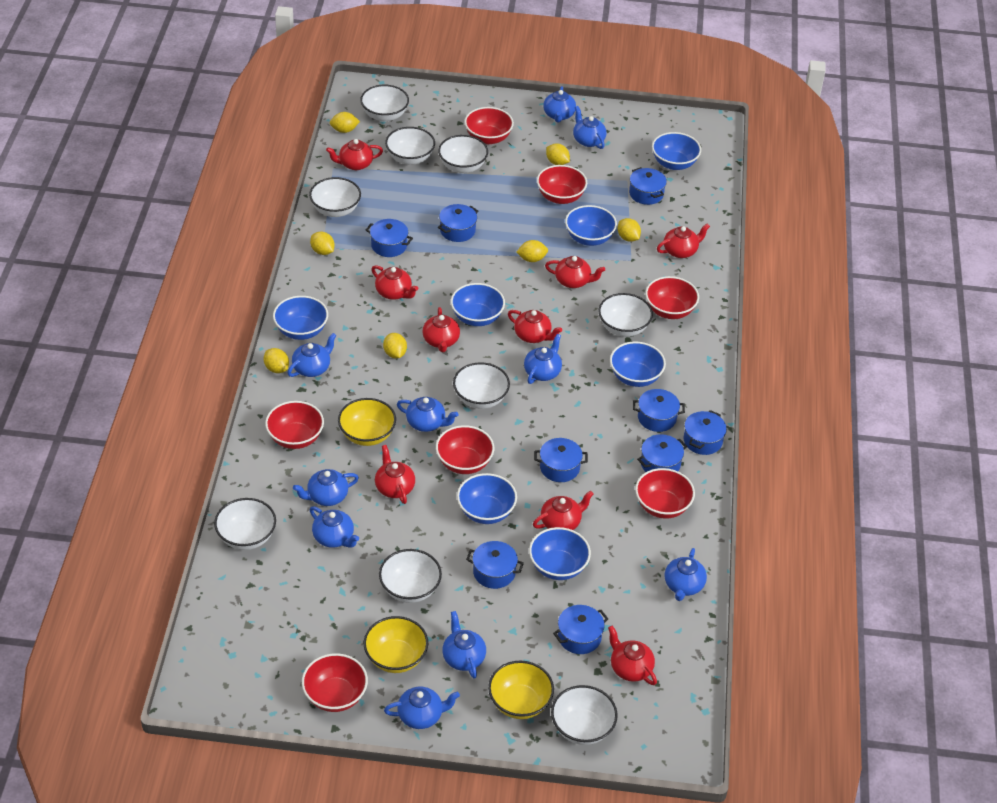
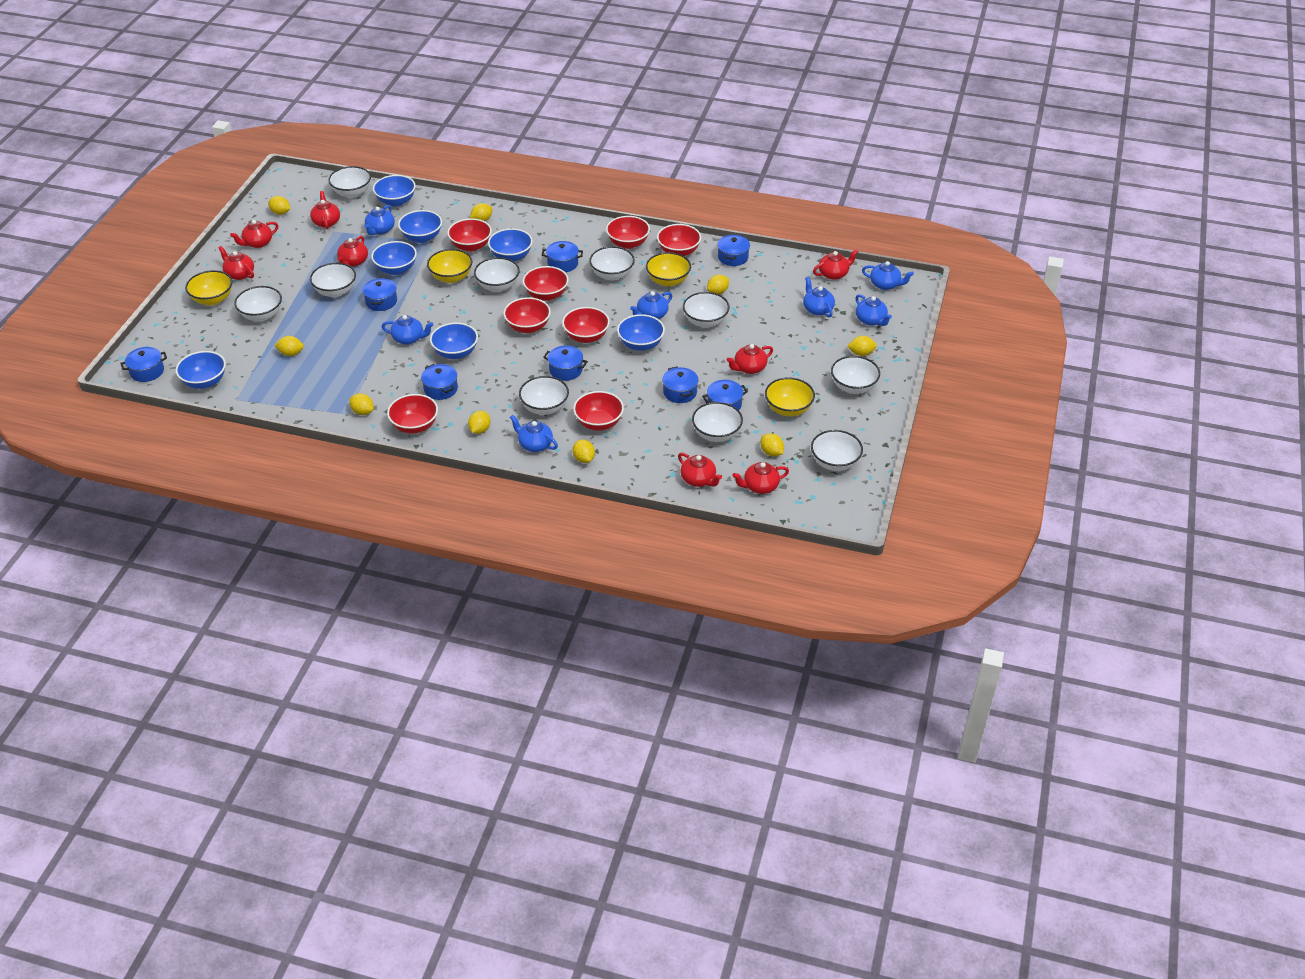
blue pot: [366,219,413,257] [438,204,478,242] [466,541,524,589] [534,438,588,482] [553,605,608,654] [629,167,667,205] [633,389,685,432] [637,434,687,472] [683,410,727,455] = 9 -> [121,347,167,382] [362,278,397,311] [421,364,458,400] [542,241,583,272] [543,345,588,381] [662,366,699,403] [702,380,748,410] [717,234,750,266] = 8
blue teapot: [288,333,336,377] [293,469,359,506] [310,506,359,548] [384,687,460,729] [397,397,458,432] [442,611,486,679] [524,334,562,384] [543,86,576,123] [573,106,607,149] [664,548,707,601] = 10 -> [364,205,395,235] [382,315,433,345] [510,415,558,452] [630,291,672,319] [803,277,835,317] [856,294,892,326] [862,261,914,290] = 7
red bowl: [265,401,324,449] [302,653,368,712] [436,425,494,474] [465,107,514,144] [537,165,587,204] [635,468,695,519] [645,276,699,319] = 7 -> [387,394,438,434] [447,218,492,252] [503,297,551,333] [523,266,569,301] [562,307,610,343] [573,391,624,431] [606,216,650,249] [657,224,701,256] = 8
red teapot: [326,139,383,170] [371,265,418,300] [375,445,415,504] [422,307,460,352] [508,310,562,343] [533,491,594,530] [545,256,605,288] [608,626,657,685] [657,223,710,258] = 9 -> [219,246,254,280] [230,220,279,248] [310,191,340,229] [337,236,368,267] [678,453,722,487] [726,344,773,374] [732,462,789,494] [813,249,858,280] = 8
white bowl: [214,498,276,550] [309,177,361,217] [360,85,409,122] [379,549,442,603] [385,127,435,165] [438,135,488,173] [453,362,510,409] [551,685,618,745] [598,293,653,337] = 9 -> [234,286,282,321] [310,263,356,297] [328,166,371,198] [474,257,520,292] [519,376,569,415] [589,246,635,280] [683,292,730,328] [692,402,743,442] [811,430,863,471] [831,356,880,394] = 10
yellow bowl: [338,398,396,446] [364,616,428,673] [488,660,554,719] = 3 -> [185,270,232,305] [427,249,473,283] [646,252,691,287] [765,377,815,416] = 4
yellow lemon: [264,348,289,373] [310,232,335,255] [330,112,360,133] [383,333,407,358] [516,240,548,262] [546,143,570,165] [617,218,641,242] = 7 -> [268,196,290,215] [274,336,304,356] [349,393,374,415] [468,411,490,434] [470,203,492,221] [572,440,595,463] [707,274,729,294] [760,433,784,456] [847,336,877,356] = 9

